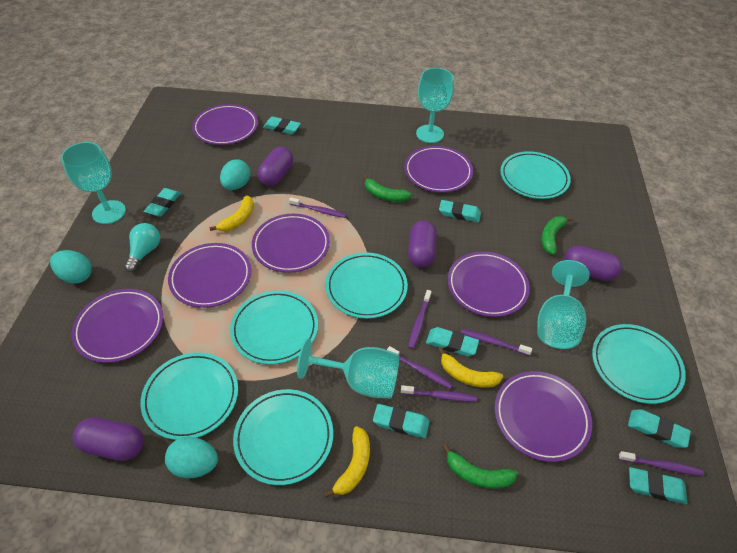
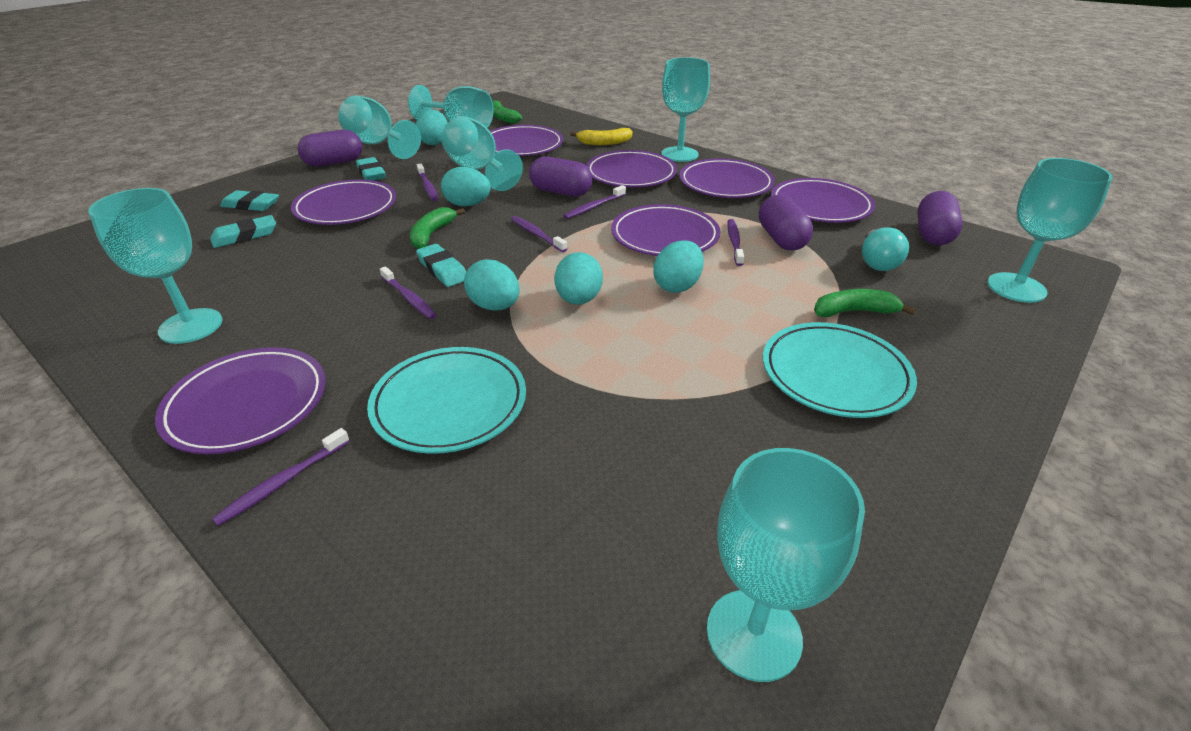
turquoise egg: [50,250,92,284] [165,437,218,478] [220,159,250,190] = 3 -> [416,110,448,145] [441,167,491,206] [464,259,520,310] [554,252,603,305] [653,240,704,293] = 5
turquoise eraser: [144,188,181,217] [263,116,301,134] [373,404,429,438] [426,327,479,356] [439,200,481,222] [628,409,691,448] [629,467,687,504] = 7 -> [210,215,276,248] [220,190,279,211] [356,157,386,181] [416,244,466,287] = 4
turquoise goblet: [61,142,126,224] [297,338,399,399] [416,68,454,143] [537,260,590,349] = 4 -> [88,188,222,344] [338,95,421,159] [408,85,494,128] [442,116,523,191] [661,57,710,162] [707,448,865,682] [987,158,1112,303] = 7
turquoise plate: [141,352,238,440] [230,290,318,365] [233,389,333,485] [325,252,408,319] [500,151,571,199] [592,324,686,404] = 6 -> [367,347,526,454] [763,322,917,418] = 2
yellow banana: [210,195,254,232] [324,426,370,498] [438,347,503,388] = 3 -> [570,128,632,145] = 1

